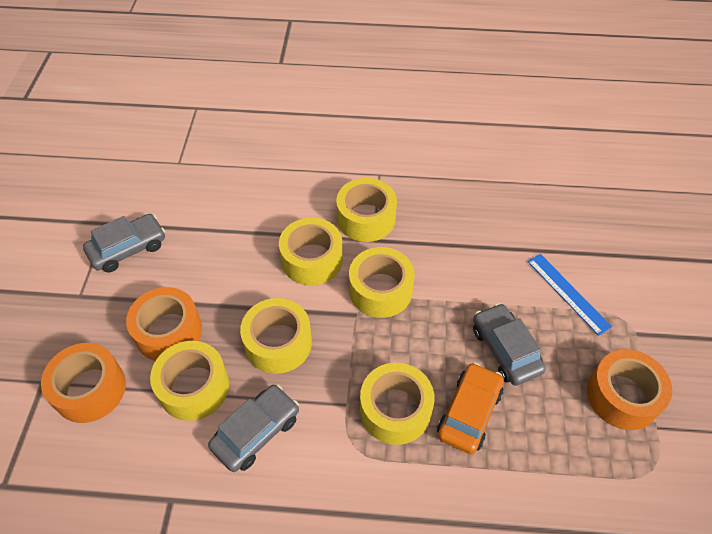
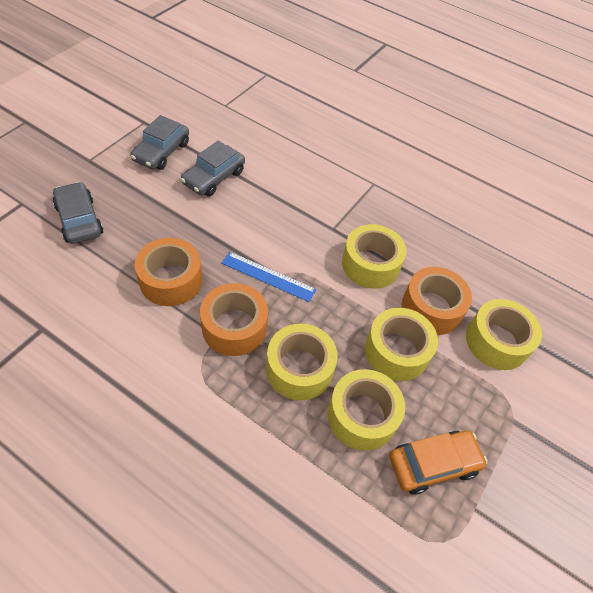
yellow tape: [150,341,229,421] [240,298,312,374] [279,218,343,285] [336,178,397,242] [349,247,415,318] [360,363,435,445] = 6 -> [266,324,337,400] [327,369,405,451] [342,224,406,289] [365,308,438,381] [466,299,542,370] = 5

